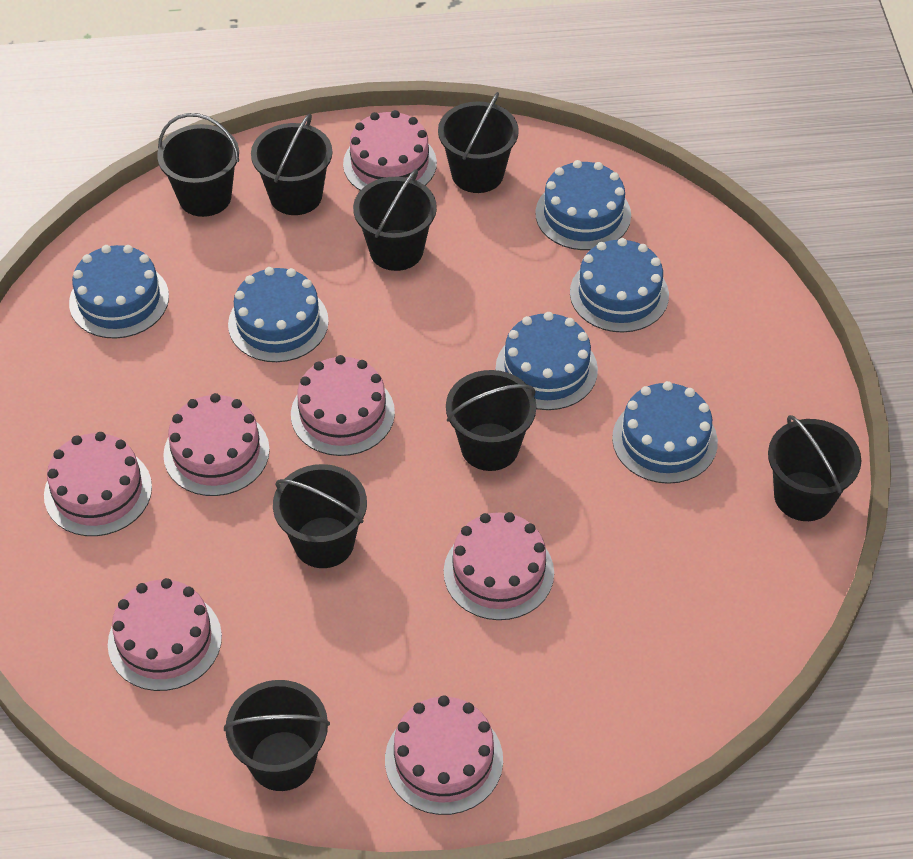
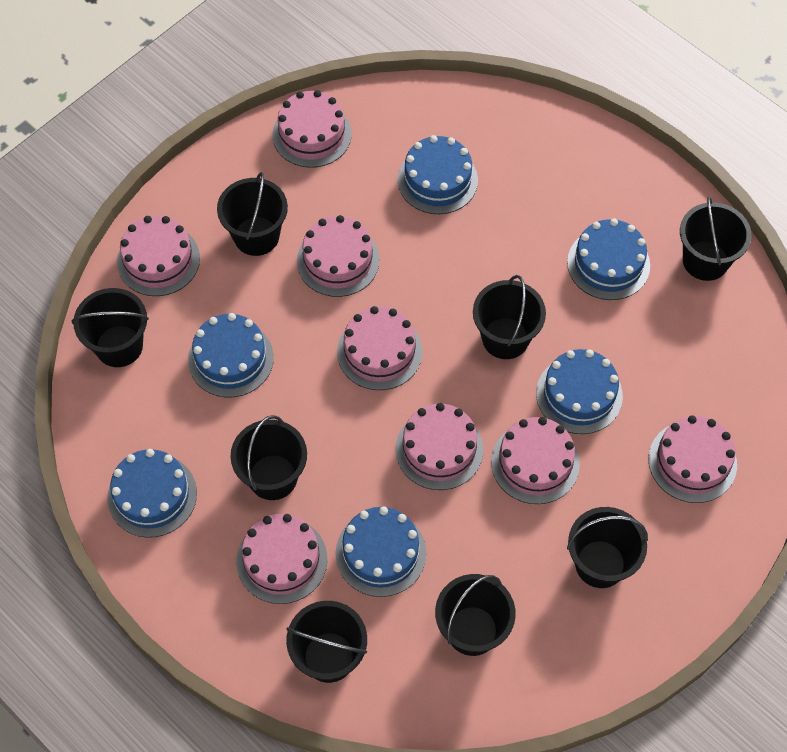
pink cake: [44,432,152,536] [108,578,222,691] [163,393,270,496] [291,355,395,456] [343,110,437,190] [385,695,503,815] [444,512,554,620] = 7 -> [117,216,200,296] [236,514,328,604] [273,90,352,168] [297,215,379,297] [337,306,422,390] [396,403,483,490] [491,417,580,504] [649,415,737,503] = 8

